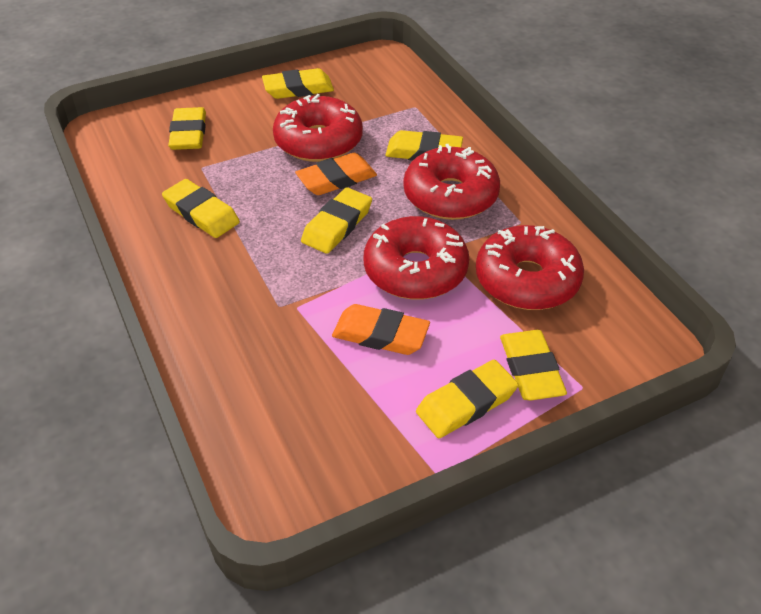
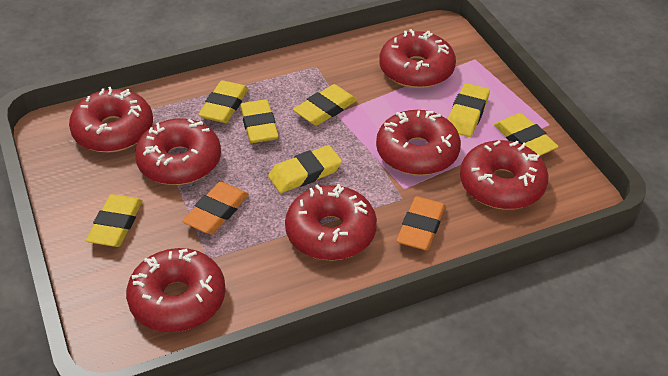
red donut: [273,94,363,162] [364,216,469,299] [403,144,500,220] [476,225,584,310] = 4 -> [69,87,153,152] [126,248,226,332] [135,118,221,185] [285,184,377,261] [376,110,461,175] [379,29,456,88] [460,140,549,210] = 7

